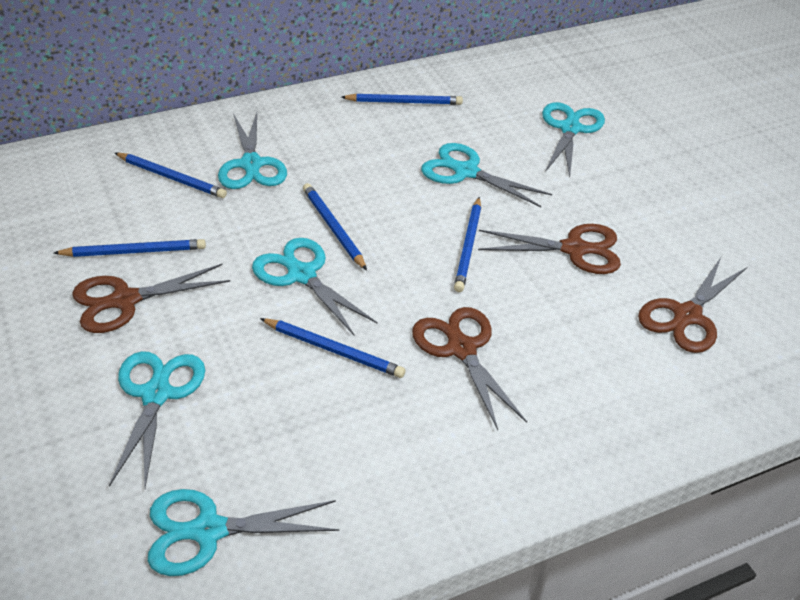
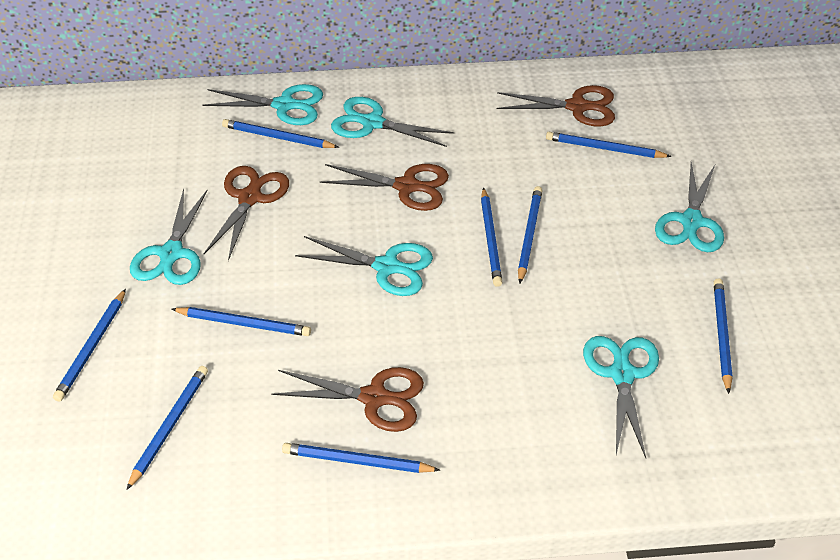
blue pencil: [54,239,206,257] [115,153,227,198] [260,318,405,378] [303,183,367,270] [341,93,463,105] [454,197,481,292] = 6 -> [53,289,126,402] [126,366,208,490] [172,307,311,336] [222,119,339,148] [282,443,440,473] [481,187,503,287] [518,186,542,283] [546,132,672,158] [714,279,733,394] = 9

